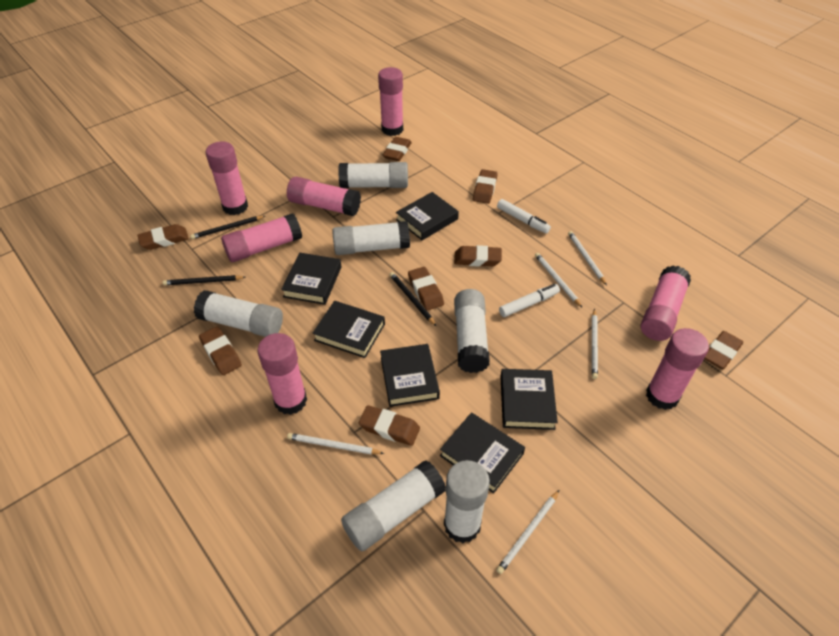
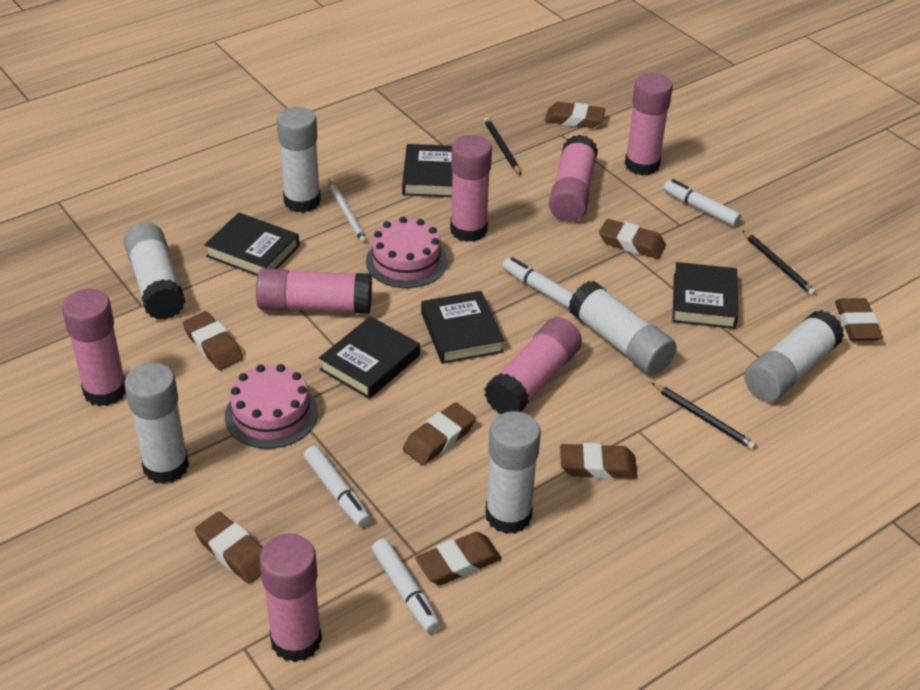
black book: [281,253,341,305] [313,301,385,358] [380,344,440,407] [396,192,459,240] [440,412,525,493] [501,369,558,430] = 6 -> [204,212,299,276] [319,316,420,399] [402,144,453,197] [421,291,504,364] [672,262,738,329] = 5
pink cake: none = 0 -> [225,364,318,449] [366,217,447,288] = 2
white marker: [497,199,551,233] [499,284,560,317] = 2 -> [304,446,371,527] [372,538,440,633] [503,257,574,309] [663,179,741,226] = 4
white pencil: [287,433,384,455] [496,490,559,574] [535,253,582,307] [568,231,607,285] [592,309,598,379] = 5 -> [329,180,367,243] = 1

